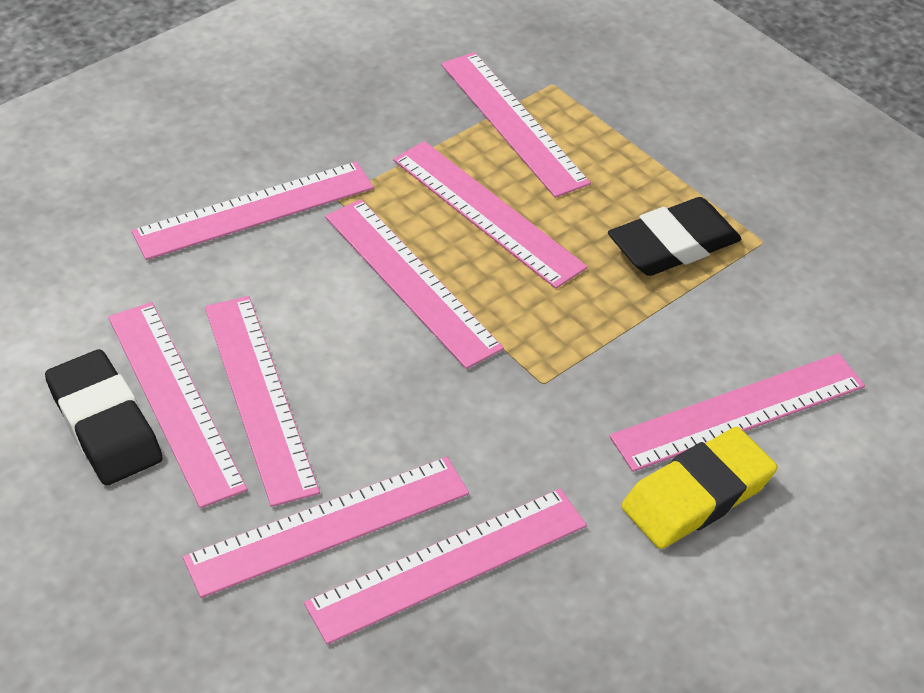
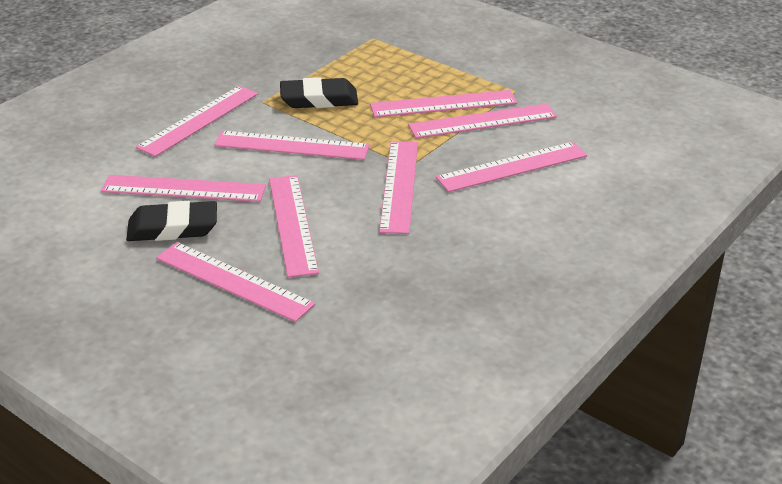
yellow eraser: [621,427,778,549] = 1 -> none = 0

